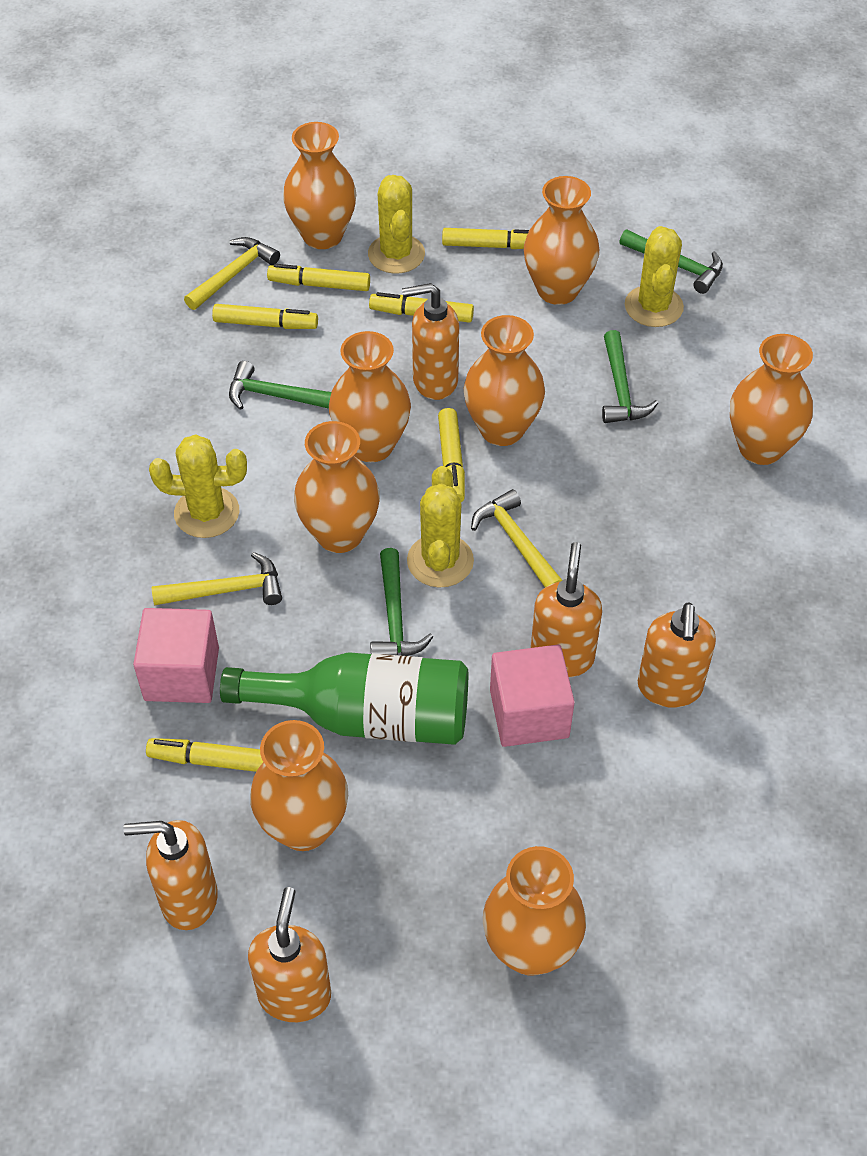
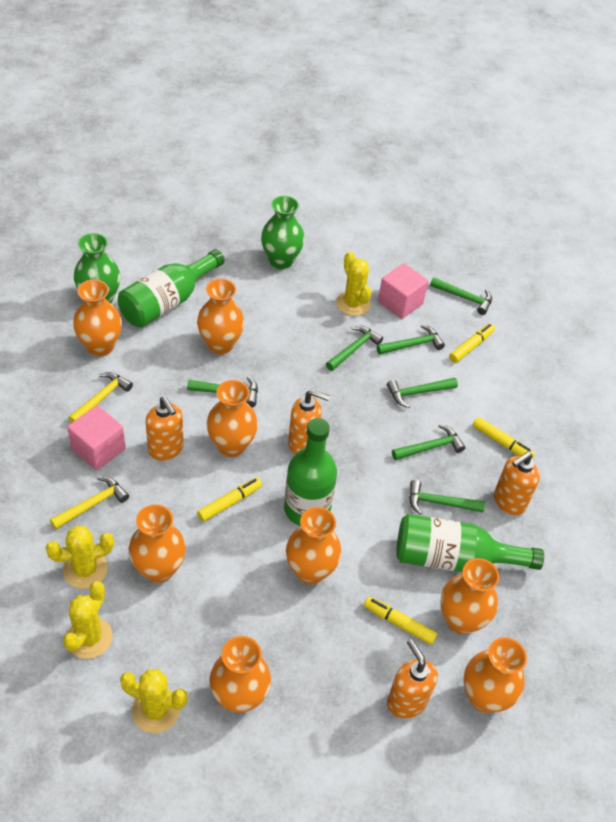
green bottle: [220,652,468,745] = 1 -> [118,249,225,328] [284,418,337,526] [396,514,544,572] = 3
green hammer: [229,361,331,410] [370,548,433,656] [602,330,658,423] [619,229,723,294] = 4 -> [187,376,258,407] [326,326,383,371] [377,325,445,355] [387,378,458,408] [392,424,465,460] [409,480,485,515] [430,277,492,315] = 7
green vase: none = 0 -> [74,233,120,303] [261,196,305,269] = 2
orange soap dispenser: [123,820,218,930] [248,887,331,1022] [402,283,459,400] [531,542,602,677] [638,602,716,708] = 5 -> [145,397,184,461] [288,390,330,454] [387,639,438,718] [494,452,540,515] = 4
yellow hammer: [152,552,282,605] [184,237,280,310] [471,489,562,587] = 3 -> [50,477,129,529] [68,372,133,423] = 2
yellow marker: [146,738,263,772] [212,304,318,329] [267,264,370,291] [369,292,474,323] [438,408,465,502] [442,228,529,249] = 6 -> [197,477,262,522] [364,597,438,645] [449,324,495,363] [473,417,535,459] = 4

